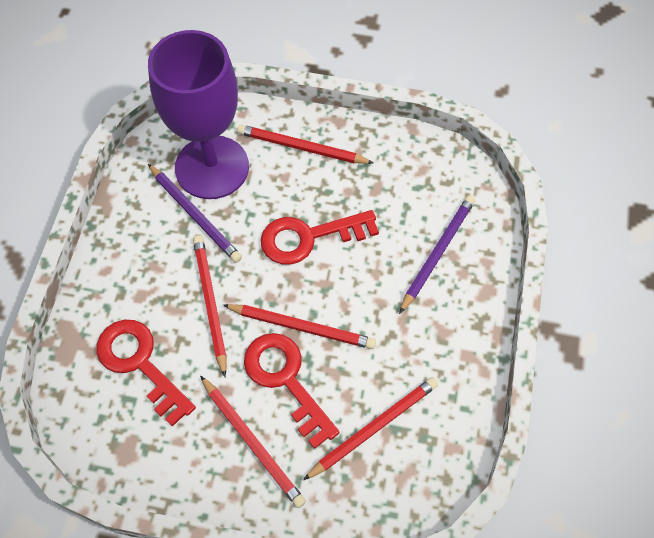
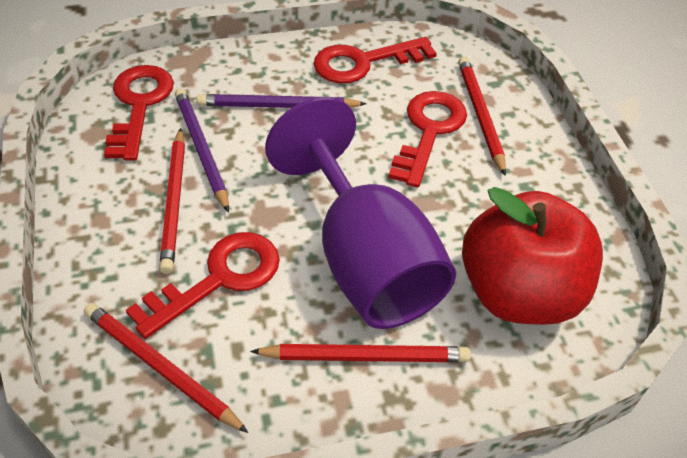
red apple: none = 0 -> [462,187,603,325] = 1
red key: [96,320,196,427] [244,333,339,449] [261,210,379,265] = 3 -> [104,65,174,161] [126,232,280,339] [314,37,436,83] [388,91,467,188] = 4
red pencil: [193,235,227,377] [200,376,306,508] [223,304,376,349] [237,124,374,164] [303,377,438,480] = 5 -> [84,303,248,433] [159,128,185,274] [250,344,471,362] [458,57,506,176] = 4

